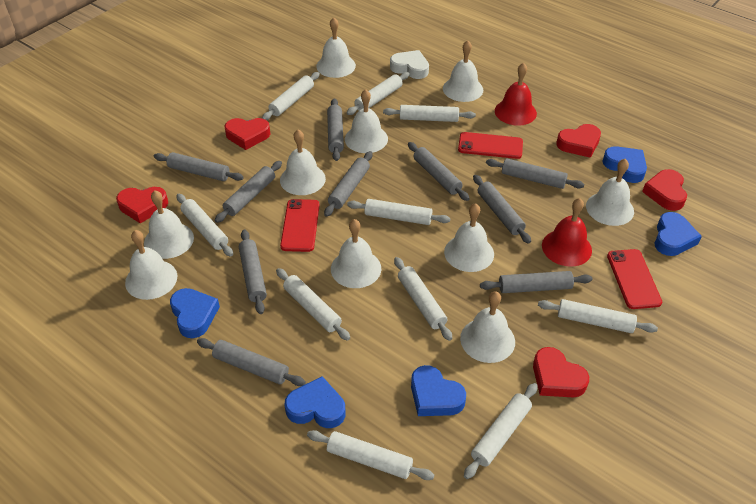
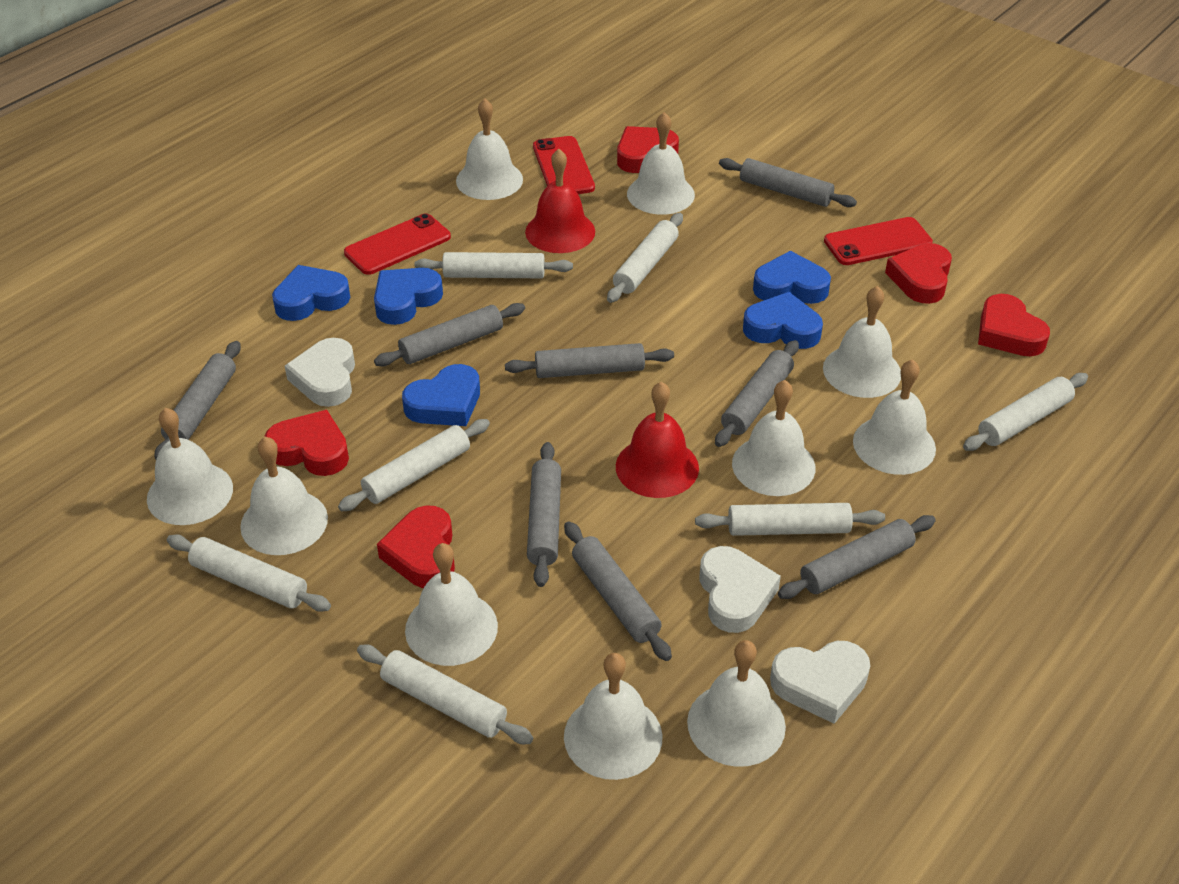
grey rolling pin: [154,152,244,181] [197,338,306,386] [215,161,282,223] [239,230,267,314] [324,151,372,217] [327,98,344,161] [408,142,470,201] [473,175,531,244] [480,271,593,293] [486,158,585,189] = 10 -> [155,341,241,459] [374,303,525,366] [505,343,674,378] [527,442,561,587] [564,521,672,661] [715,340,799,447] [719,158,857,207] [778,515,936,599] = 8
white heart: [390,50,429,79] = 1 -> [285,338,355,407] [699,546,781,633] [770,641,870,724] = 3
white rolling pin: [176,194,233,257] [262,72,320,120] [276,268,350,341] [307,430,434,480] [346,72,410,115] [347,199,450,225] [383,105,476,122] [394,257,452,341] [464,383,538,479] [538,299,658,333] = 10 -> [167,534,331,612] [338,419,490,511] [357,645,533,744] [415,252,573,278] [607,213,683,303] [695,503,885,536] [963,373,1088,451] = 7

